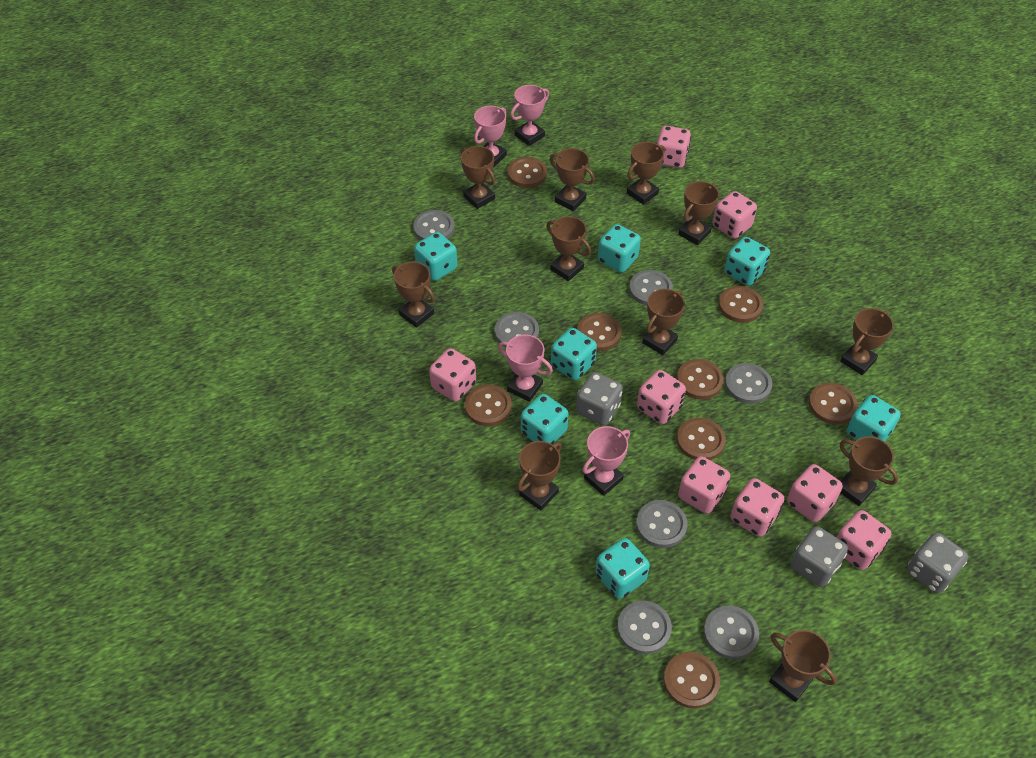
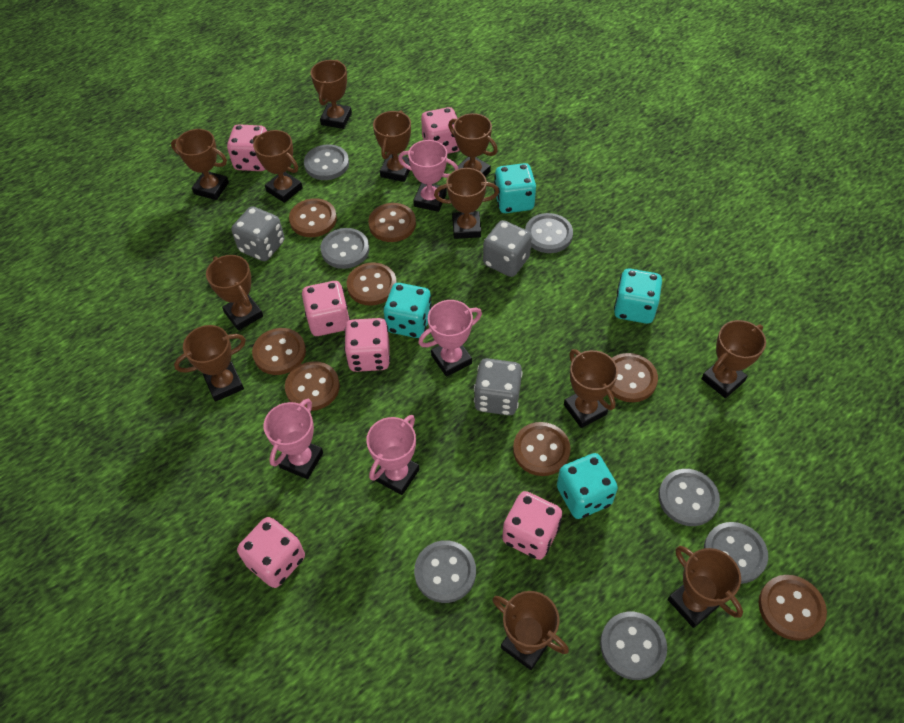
brown trophy: [392,262,435,328] [461,146,495,209] [517,441,562,511] [546,216,591,281] [550,148,595,211] [627,142,665,205] [642,289,685,355] [678,181,719,245] [769,630,837,702] [840,308,894,375] [840,436,898,506] = 11 -> [171,129,229,200] [174,325,246,402] [206,255,263,331] [253,130,303,203] [311,60,352,129] [373,110,411,182] [434,168,499,239] [449,113,498,177] [492,591,569,670] [564,349,618,428] [668,546,743,628] [701,320,766,398] = 12
pink dice: [429,348,476,402] [637,370,686,424] [657,126,691,168] [678,456,730,514] [713,191,757,239] [730,478,784,537] [787,464,843,522] [836,510,891,570] = 8 -> [227,124,267,171] [237,517,305,588] [302,281,350,336] [344,318,390,372] [421,107,459,154] [502,491,562,560] = 6
turquoise dice: [414,232,458,281] [521,394,569,445] [551,328,597,380] [595,538,650,599] [598,224,641,273] [724,237,770,286] [847,395,901,442] = 7 -> [384,283,432,338] [494,163,536,213] [557,453,618,519] [614,269,662,324] = 4

